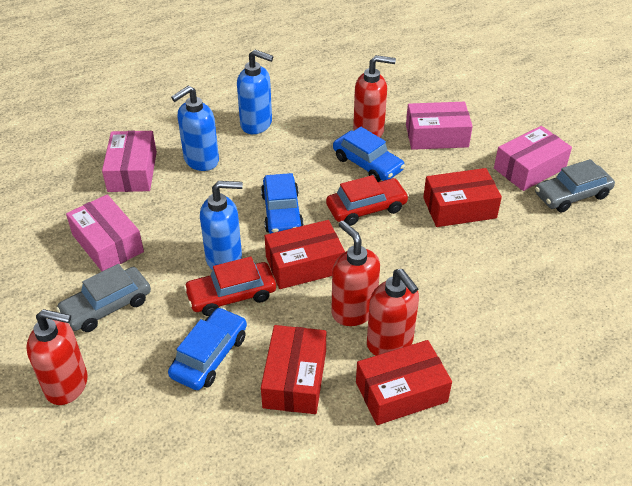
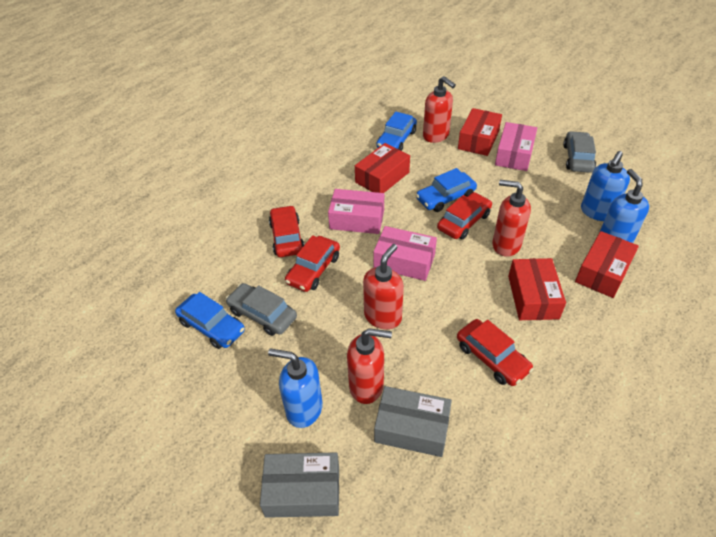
grey box: none = 0 -> [260,452,339,518] [374,386,452,457] = 2
pink box: [66,195,144,271] [102,131,157,192] [406,102,473,150] [494,126,572,191] = 4 -> [328,189,384,234] [373,226,437,281] [495,122,537,171] = 3
red car: [184,256,276,316] [326,175,409,226] = 2 -> [269,205,304,257] [285,235,340,292] [437,192,492,239] [457,319,534,386] = 4

